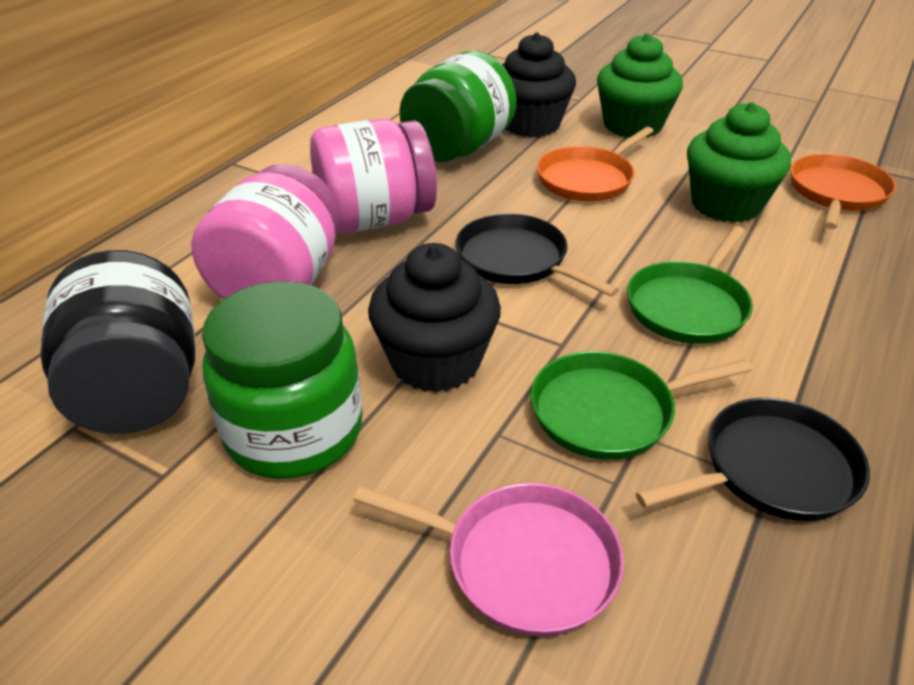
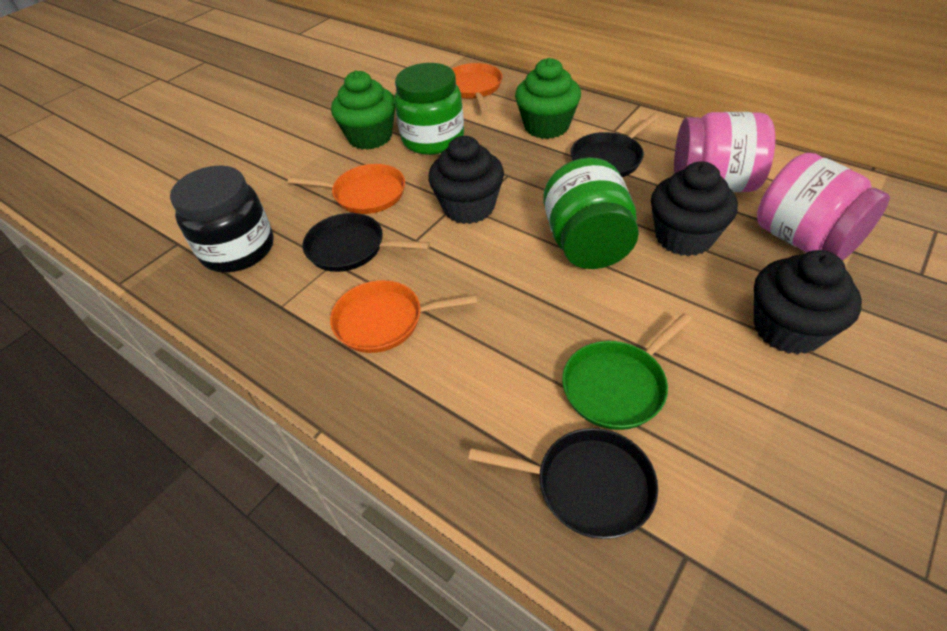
black cupcake: [368,243,501,393] [502,32,576,137] = 2 -> [428,136,504,224] [651,161,738,256] [754,250,862,355] = 3
black pan: [455,214,619,297] [636,398,870,521] = 2 -> [303,213,430,272] [468,428,658,539] [570,113,659,177] = 3
green pan: [530,351,752,460] [627,226,753,344] = 2 -> [562,313,692,430] = 1
orange pan: [537,127,653,201] [790,154,896,229] = 2 -> [288,164,405,214] [330,280,478,353] [452,63,502,111] = 3
pink pan: [354,483,624,637] = 1 -> none = 0

